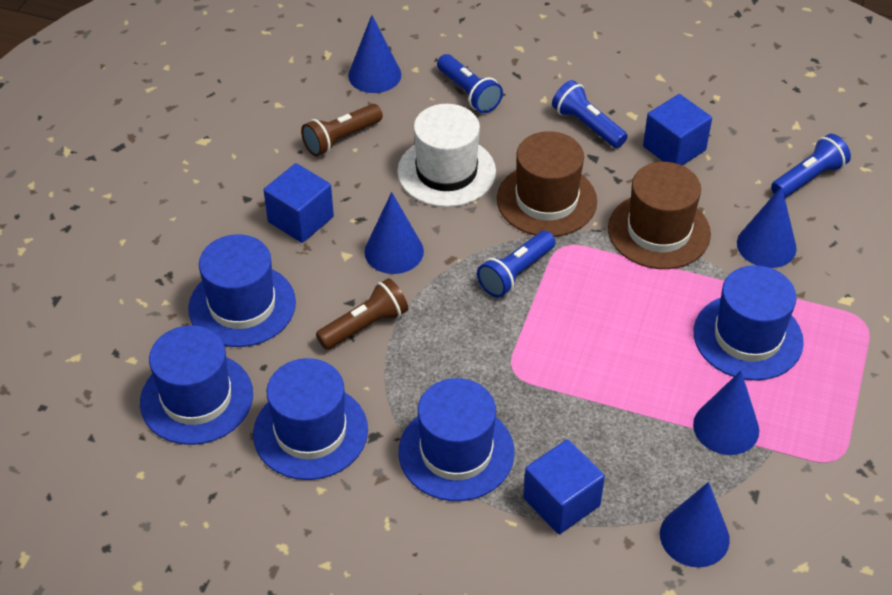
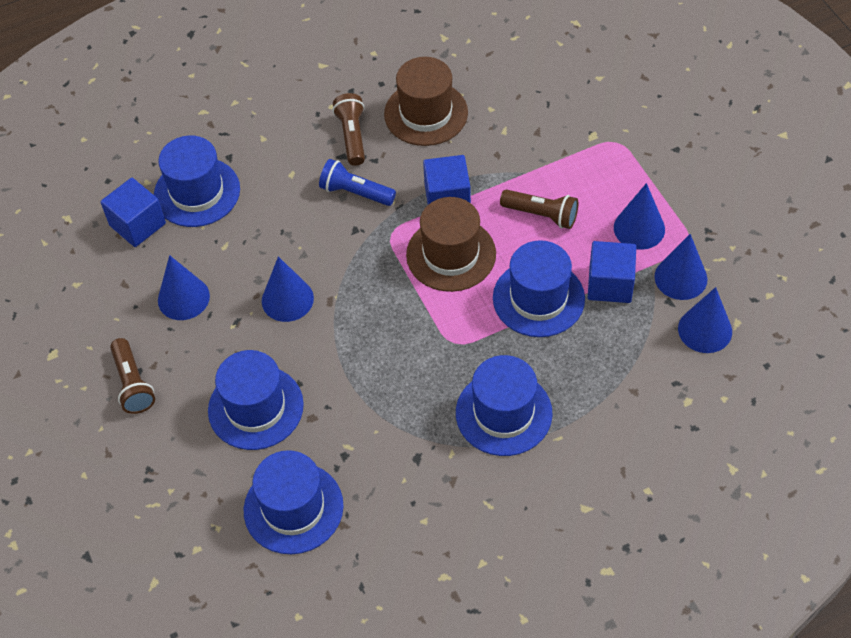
blue flashlight: [437,54,503,113] [477,231,555,298] [552,80,628,148] [771,134,851,198] = 4 -> [319,159,396,206] = 1
brown flashlight: [301,104,383,156] [316,278,408,350] = 2 -> [110,338,155,414] [332,93,365,166] [500,190,578,229] = 3
white hat: [397,104,496,207] = 1 -> none = 0

